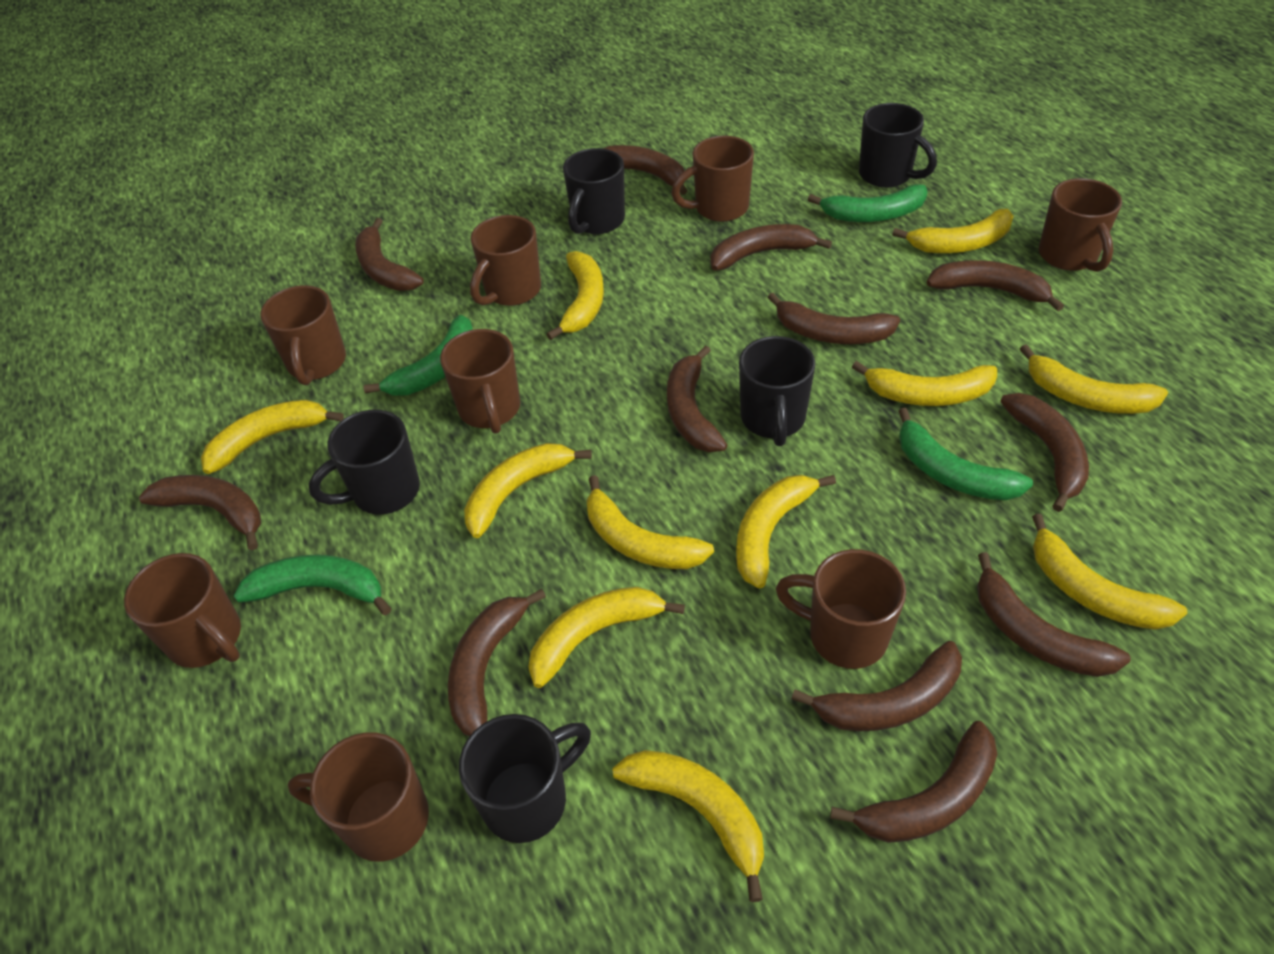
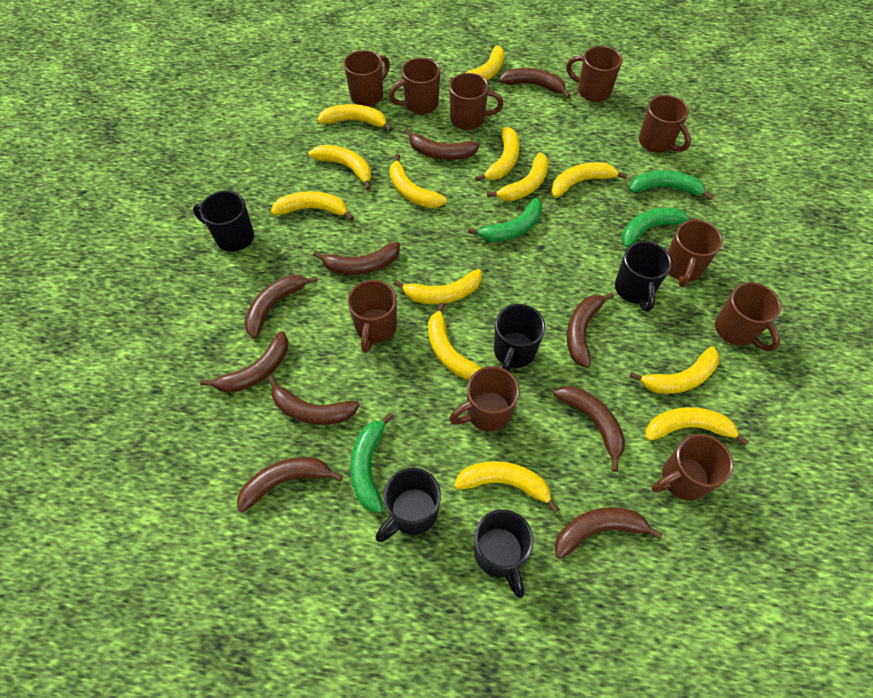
brown banana: [139,475,261,550] [355,218,424,291] [448,589,546,736] [603,145,687,195] [667,345,727,452] [710,224,832,271] [767,293,900,344] [792,641,962,731] [830,721,997,843] [927,260,1064,311] [977,552,1131,677] [1000,393,1089,512] = 12 -> [200,331,288,393] [237,457,343,513] [245,275,318,339] [268,376,360,425] [313,242,400,275] [405,128,480,160] [499,68,571,98] [553,386,625,472] [555,507,663,559] [567,292,614,368] = 10
brown mug: [124,553,241,668] [260,285,346,385] [288,732,429,862] [440,329,520,434] [470,215,541,306] [671,136,754,222] [776,549,906,669] [1039,178,1122,272] = 8 -> [344,50,390,106] [348,280,397,353] [389,58,440,114] [449,73,504,130] [449,366,520,432] [566,46,622,102] [639,95,691,153] [652,434,734,500] [667,220,723,287] [715,282,781,351] = 10
yellow banana: [201,400,344,474] [464,443,592,538] [528,587,685,688] [546,251,604,340] [587,475,714,569] [612,750,764,902] [736,475,836,588] [852,361,997,406] [893,209,1013,253] [1020,344,1168,414] [1032,514,1187,630] = 11 -> [271,191,354,221] [309,145,372,190] [317,104,392,132] [389,154,447,208] [394,269,482,304] [428,302,481,380] [450,46,505,82] [454,461,559,513] [475,127,520,181] [487,153,549,201] [551,162,628,198] [629,346,719,394] [645,407,749,446] = 13

